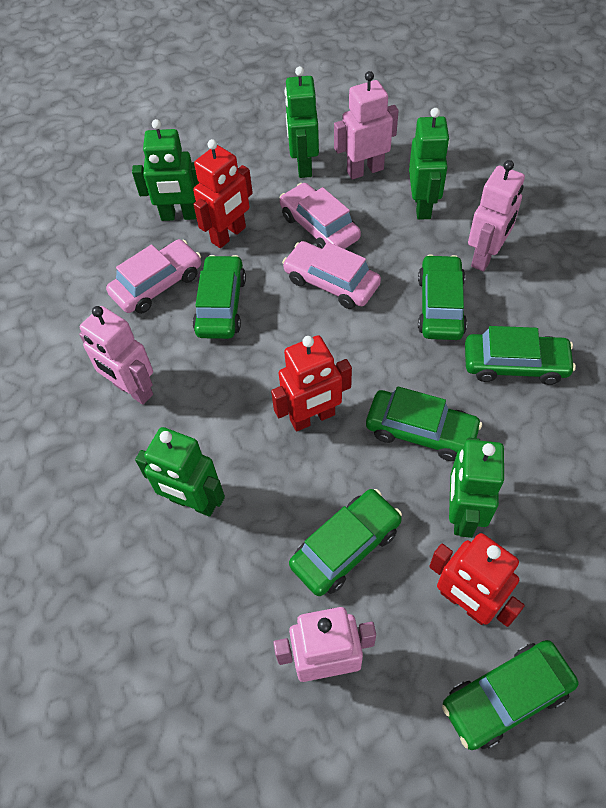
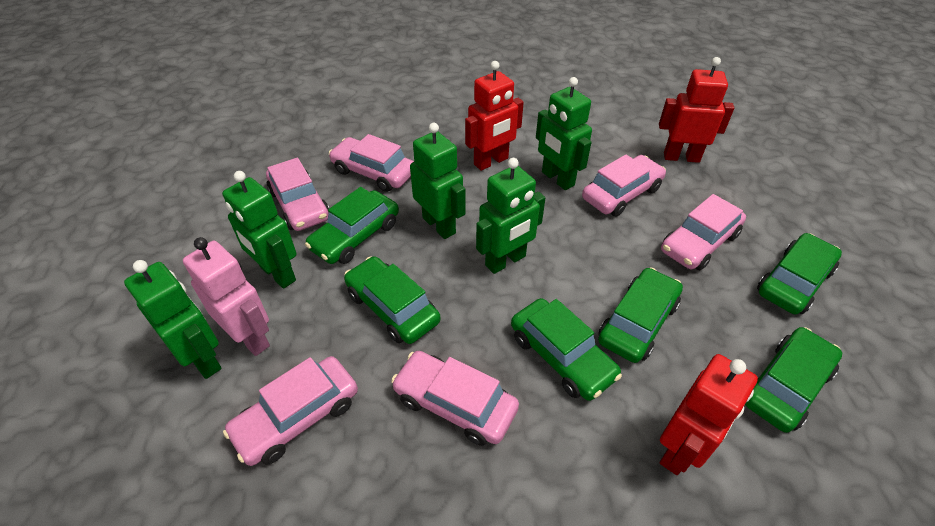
pink car: [106,239,201,314] [280,183,361,249] [282,241,381,309] = 3 -> [223,356,358,466] [266,158,329,231] [329,134,414,192] [391,351,519,446] [582,155,666,217] [661,194,746,270] = 6
pink robot: [79,306,153,405] [274,607,376,682] [334,71,399,180] [468,160,525,272] = 4 -> [183,237,270,356] = 1

